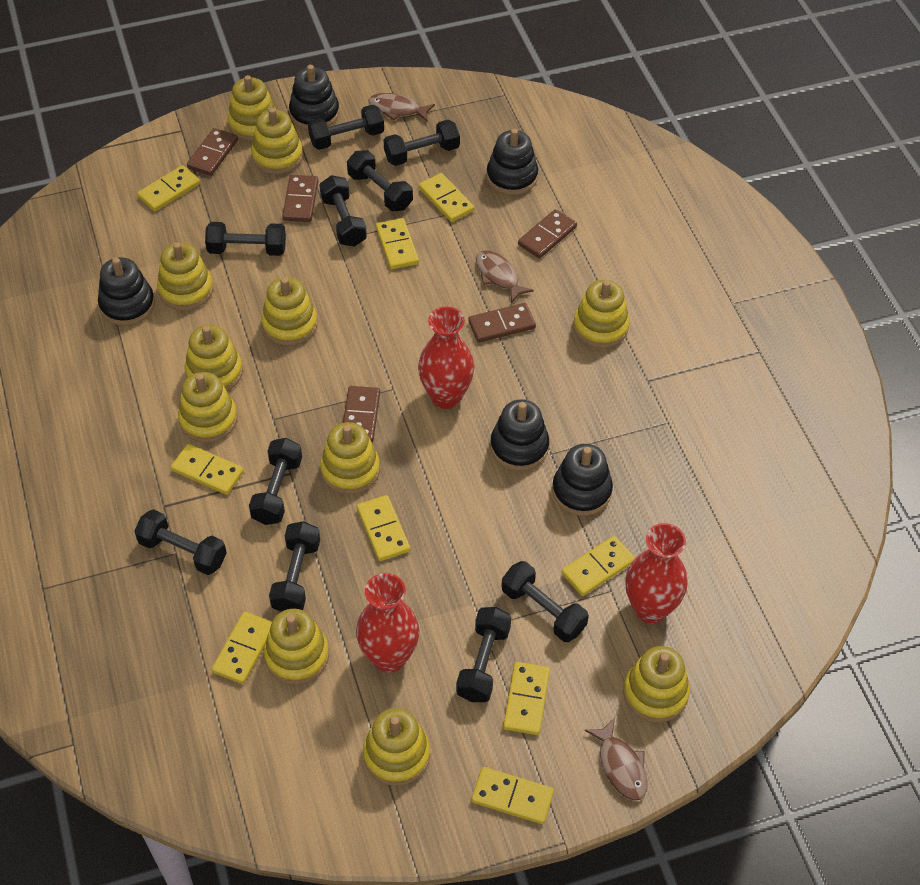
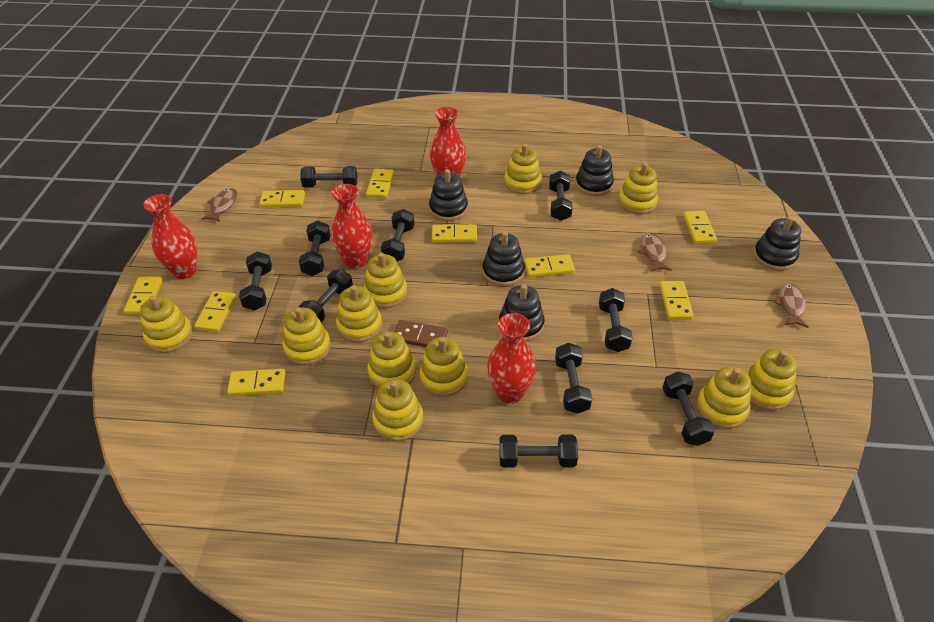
brown domino: [187,128,238,176] [282,175,318,222] [343,386,380,443] [468,303,536,343] [518,209,577,258] = 5 -> [395,320,448,347] = 1
red vase: [356,573,419,673] [418,307,475,409] [625,523,688,623] = 3 -> [143,194,197,279] [331,184,373,269] [430,107,466,177] [487,313,536,404] = 4

